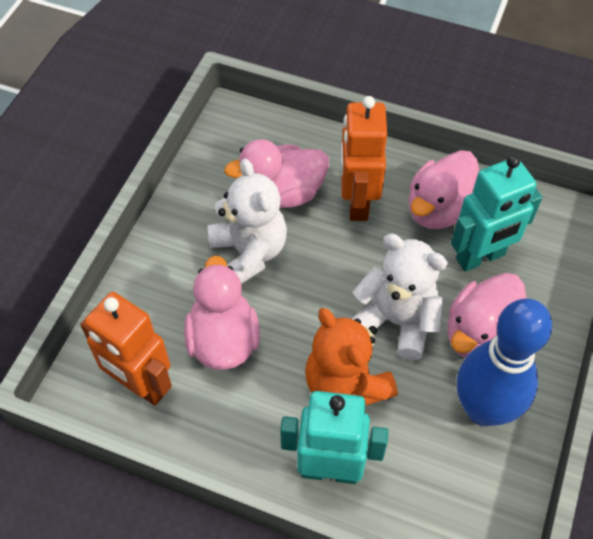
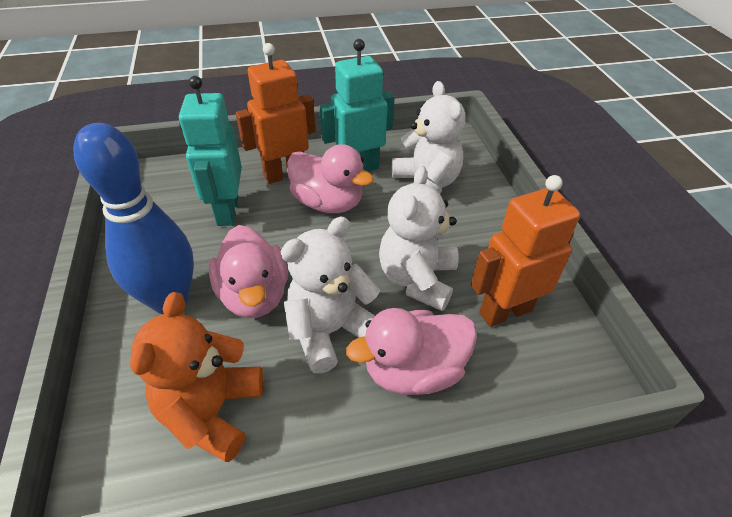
pink duck: [184,256,260,370] [224,139,329,208] [409,150,479,229] [447,273,527,358] = 4 -> [209,225,288,318] [287,144,374,213] [346,308,477,395] = 3
white teddy bear: [207,158,287,284] [352,234,448,360] = 2 -> [281,217,380,374] [379,166,459,311] [392,81,466,194] = 3

